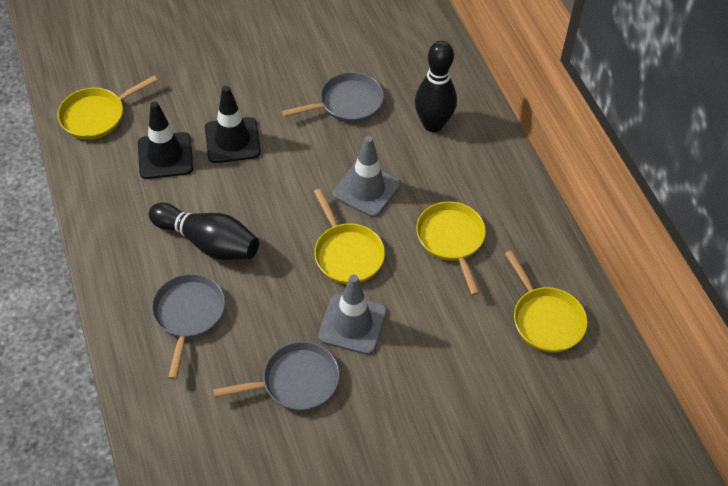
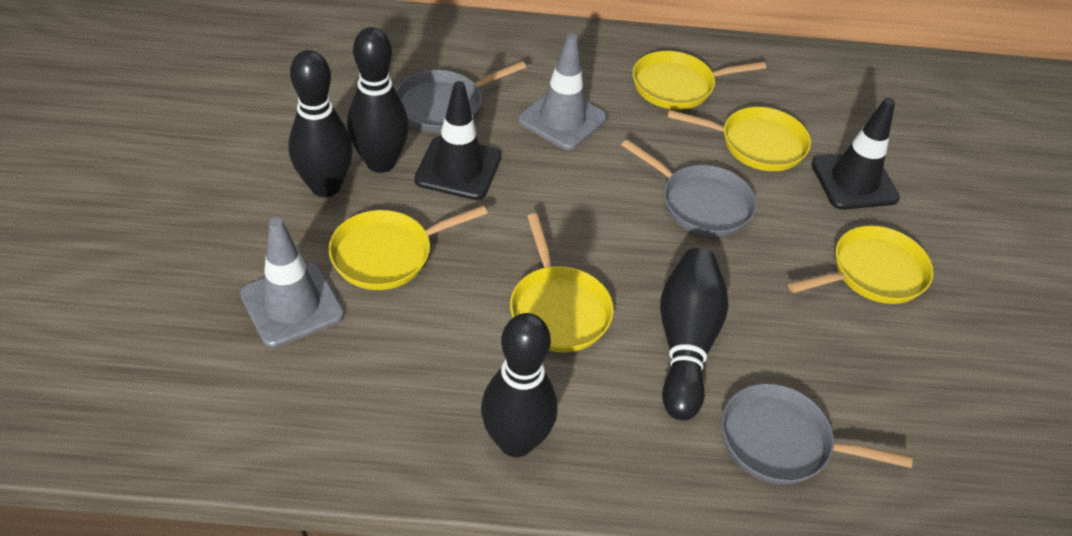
black bowling pin: [149,203,259,260] [415,41,457,132] = 2 -> [289,50,353,197] [347,27,409,173] [481,313,557,457] [660,248,728,420] = 4
yellow pan: [58,76,158,140] [314,188,385,284] [416,201,486,295] [505,250,588,353] = 4 -> [329,205,488,290] [510,214,614,353] [633,51,766,110] [667,107,811,171] [788,225,933,304] = 5

